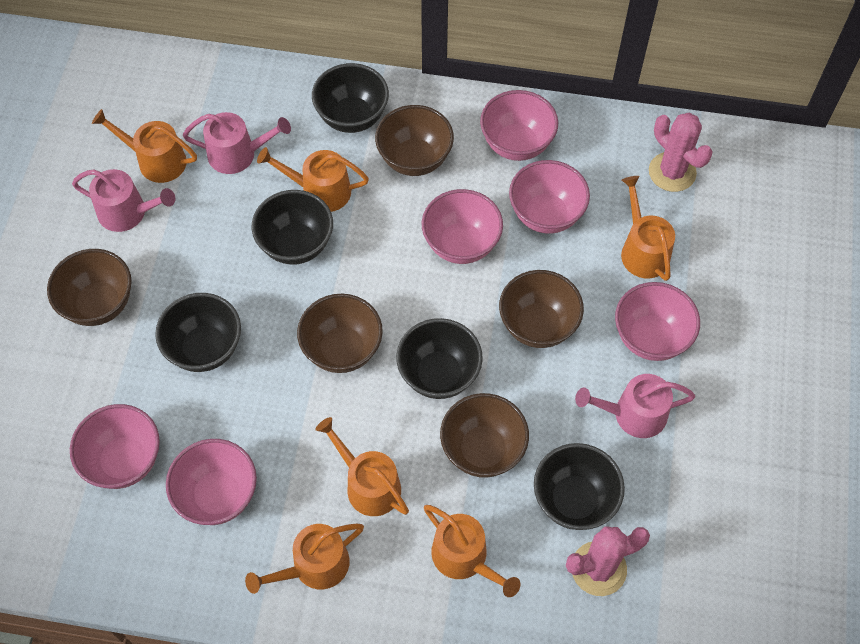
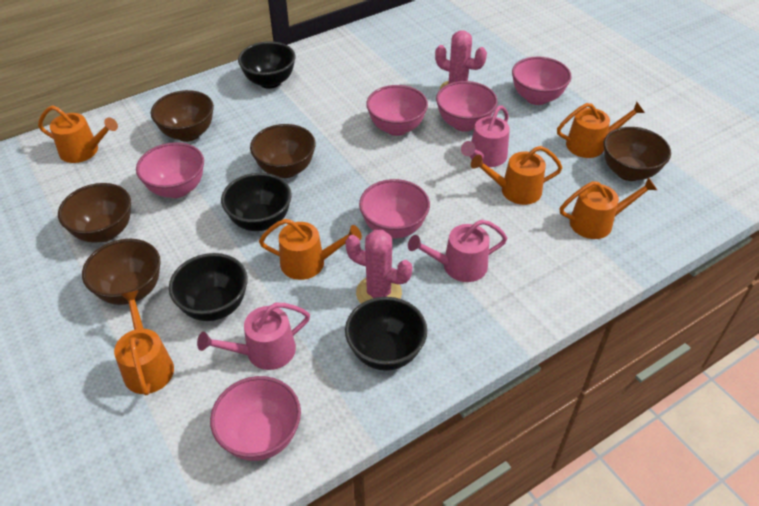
black bowl: [155,293,241,372] [252,190,333,265] [312,63,389,133] [396,318,483,399] [534,443,625,530] = 5 -> [169,253,248,321] [221,173,292,231] [238,41,296,89] [345,297,427,371] = 4

